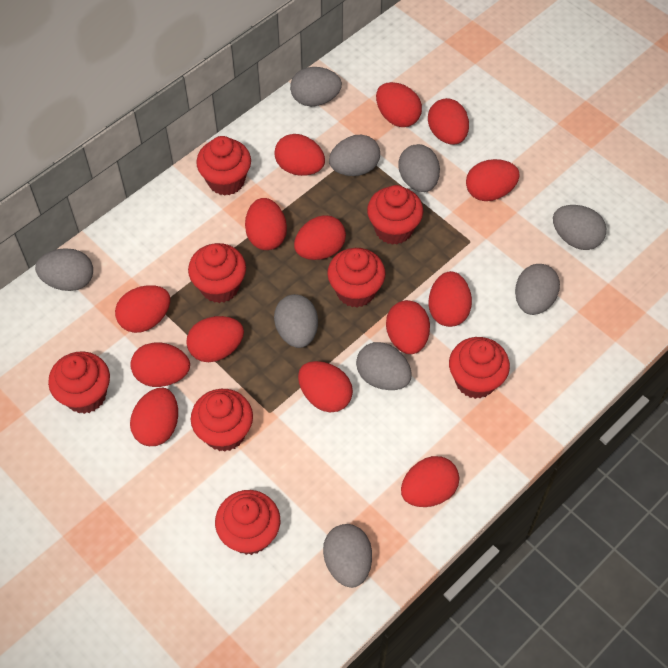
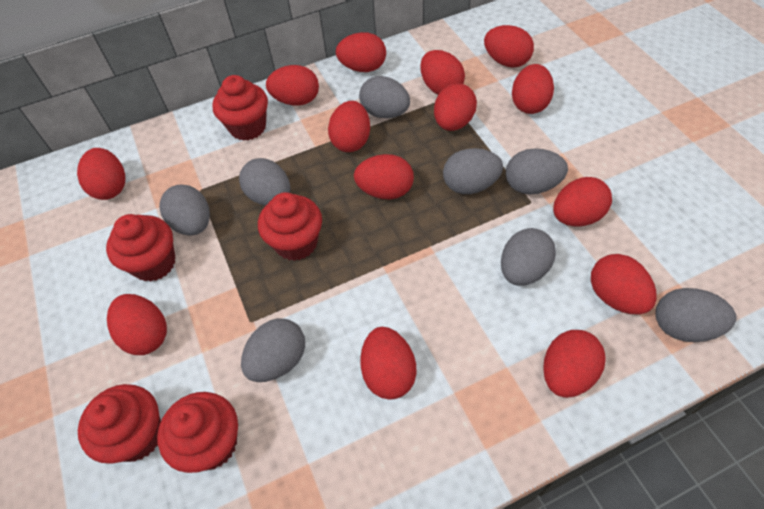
grey egg: [35,248,93,291] [274,294,318,348] [290,67,342,106] [323,524,372,588] [329,135,380,176] [356,342,412,390] [398,144,440,192] [515,264,560,315] [553,205,606,250] = 9 -> [159,184,210,236] [239,158,290,206] [241,318,305,382] [359,76,410,118] [443,148,503,194] [501,228,556,286] [506,148,568,195] [655,288,736,342] = 8
red cupcake: [48,351,110,414] [188,243,246,303] [191,389,253,452] [196,136,251,196] [215,490,280,555] [327,248,385,307] [367,185,423,245] [449,337,510,399] = 8 -> [78,384,161,464] [106,214,175,282] [157,392,238,473] [212,75,268,141] [258,192,322,261] = 5

